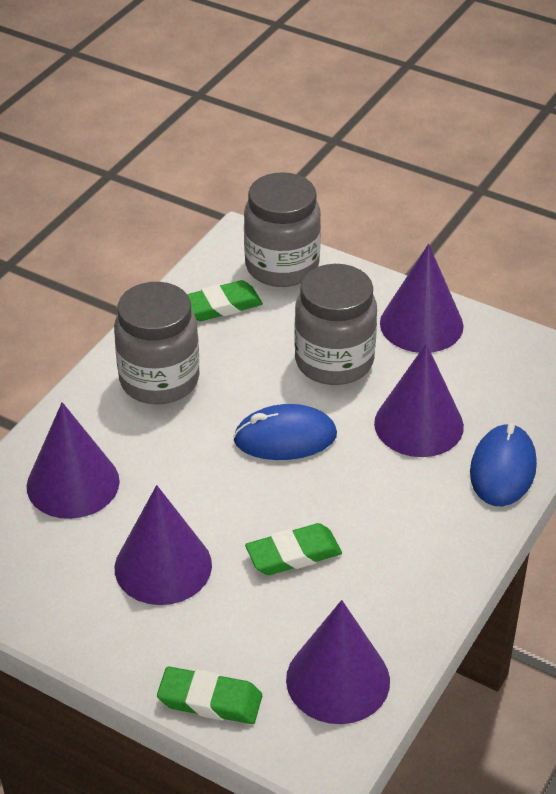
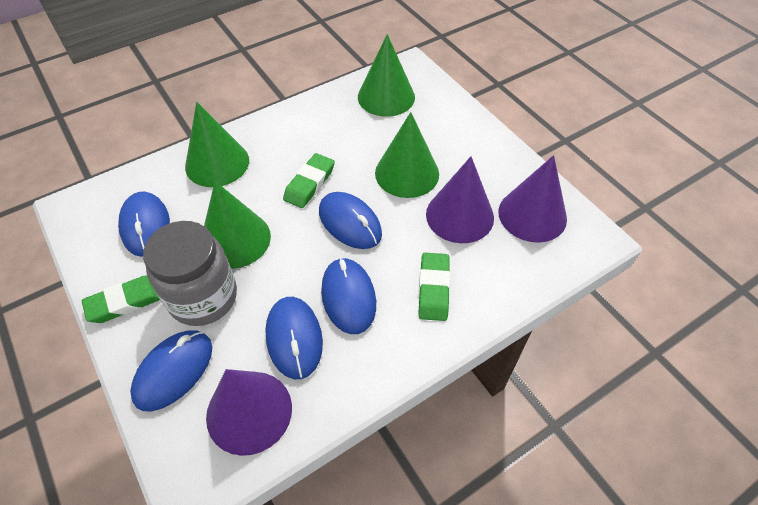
blue mouse: [233,404,337,460] [470,423,537,506] = 2 -> [118,191,170,257] [130,330,212,411] [265,297,323,379] [319,192,382,249] [321,257,376,334] = 5
green cone: none = 0 -> [185,102,249,187] [204,181,271,269] [358,34,415,117] [375,112,439,198] = 4
grey jar: [114,282,200,404] [244,172,321,287] [294,264,377,385] = 3 -> [143,221,237,326] = 1
purple cone: [27,402,120,519] [115,485,212,605] [286,600,390,724] [374,343,464,457] [380,244,464,353] = 5 -> [206,369,292,456] [426,156,494,243] [498,155,567,243] = 3

